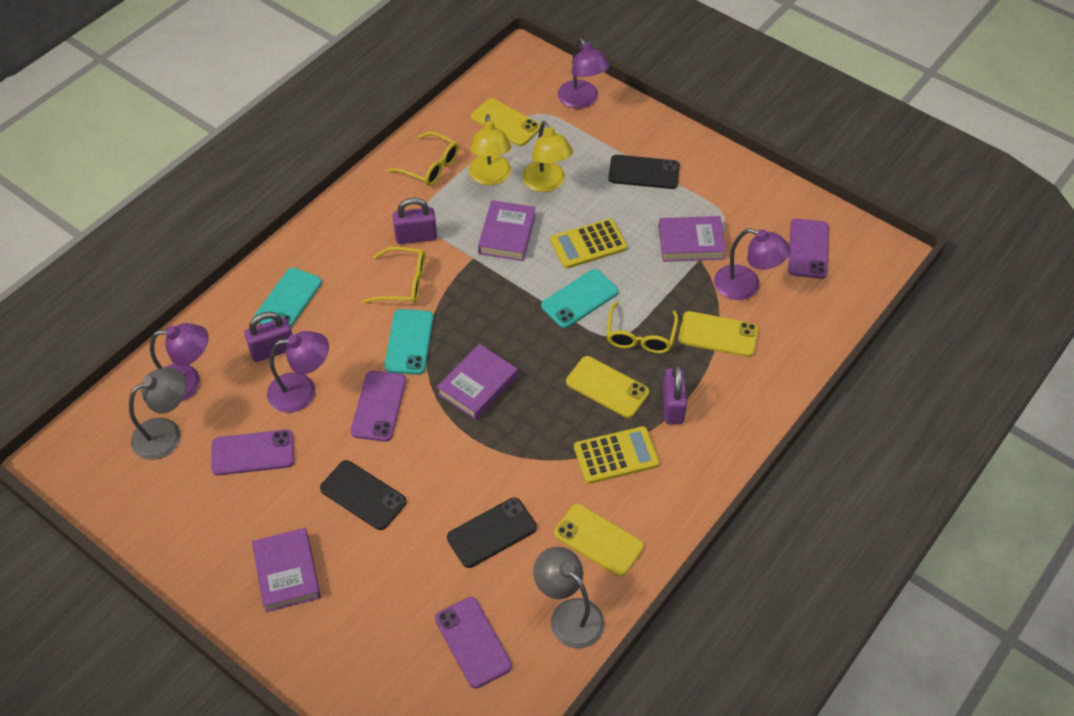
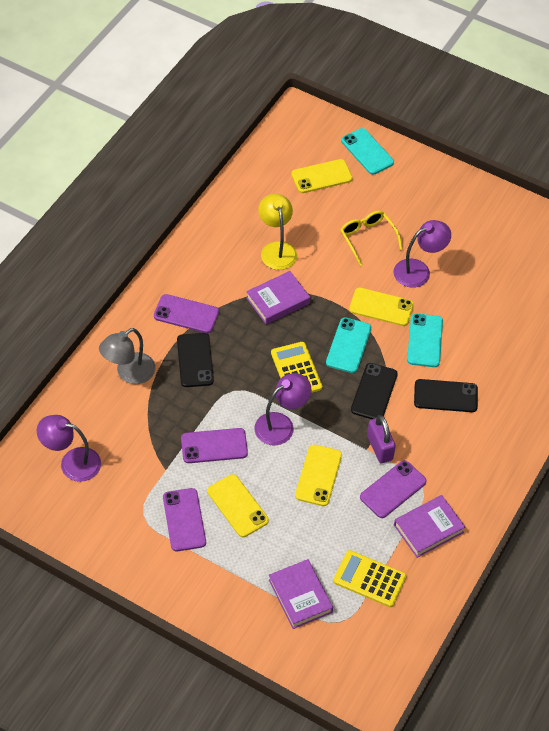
grey lamp: [129,368,186,460] [533,547,605,649] = 2 -> [99,328,156,384] = 1
purple book: [252,528,321,612] [437,344,518,420] [478,200,536,261] [659,216,726,262] = 4 -> [246,271,310,324] [269,559,333,629] [394,495,465,558] = 3
purple lamp: [150,323,209,402] [267,331,329,413] [558,38,610,109] [714,228,791,300] = 4 -> [37,415,101,482] [254,373,311,446] [393,220,451,288] = 3
purple padlock: [244,312,292,362] [393,198,437,244] [663,364,687,424] = 3 -> [367,415,396,463] = 1
yellow glasses: [363,247,425,304] [387,132,459,186] [606,302,678,353] = 3 -> [341,211,402,266] = 1
yellow lamp: [469,114,511,185] [522,121,573,192] = 2 -> [258,194,297,270] = 1

